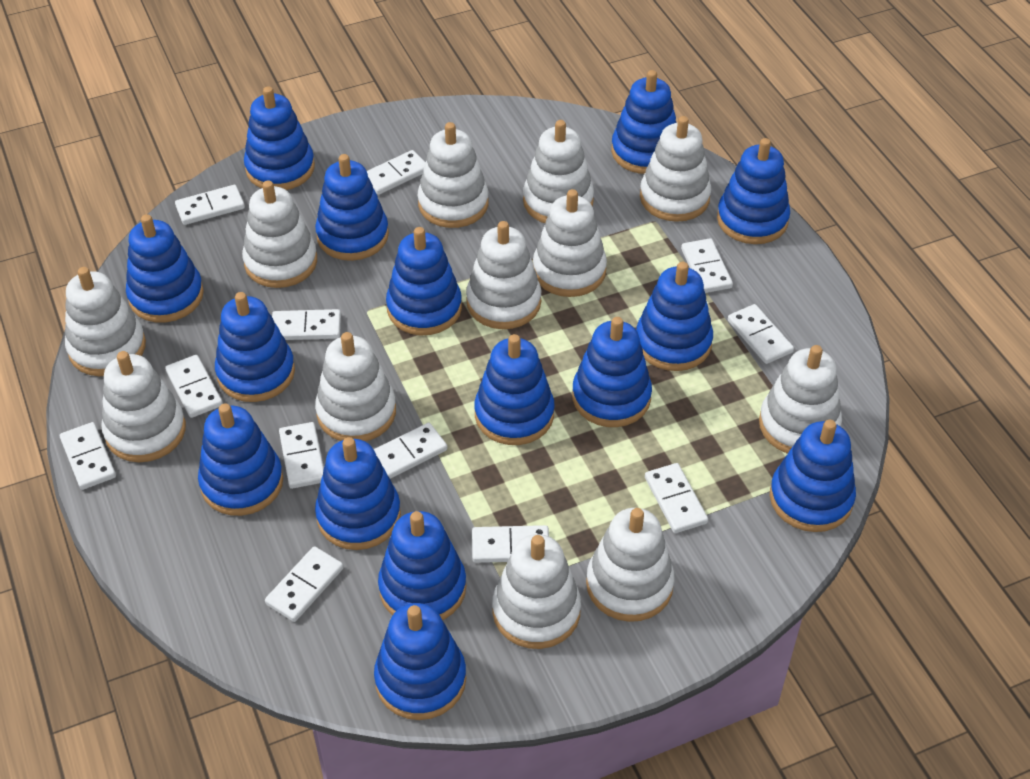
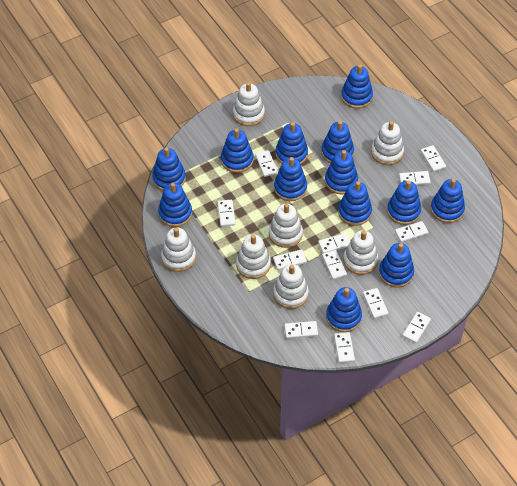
blue stacking toy: [126,214,204,322] [198,404,283,516] [215,292,295,402] [244,86,315,190] [315,154,389,261] [315,437,401,550] [374,603,466,720] [378,511,466,620] [386,227,462,335] [474,334,555,445] [572,317,652,427] [611,70,677,174] [636,262,713,371] [717,138,790,244] [770,420,856,532] = 15 -> [152,147,186,191] [158,183,192,227] [221,129,254,173] [274,157,307,201] [276,122,308,164] [321,121,354,164] [325,150,358,194] [326,287,362,332] [338,181,372,226] [341,64,373,109] [379,243,414,288] [387,180,421,225] [431,179,465,223] = 13
white stacking toy: [65,267,146,376] [101,351,186,462] [242,180,317,288] [315,332,396,442] [418,122,488,228] [466,221,541,329] [492,534,581,649] [523,120,594,223] [533,189,607,297] [586,508,675,622] [640,116,711,222] [759,345,842,454] = 12 -> [161,227,196,272] [233,82,265,126] [236,235,271,279] [269,203,303,248] [273,264,309,309] [343,230,378,275] [371,121,404,165] = 7

